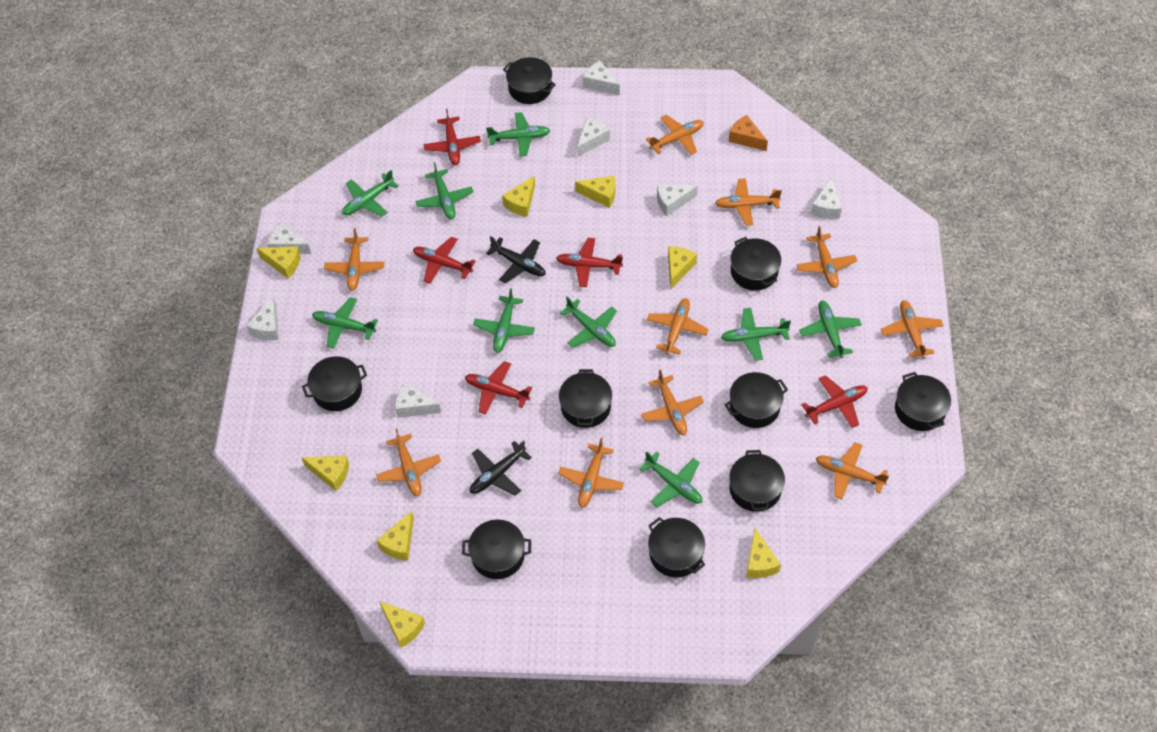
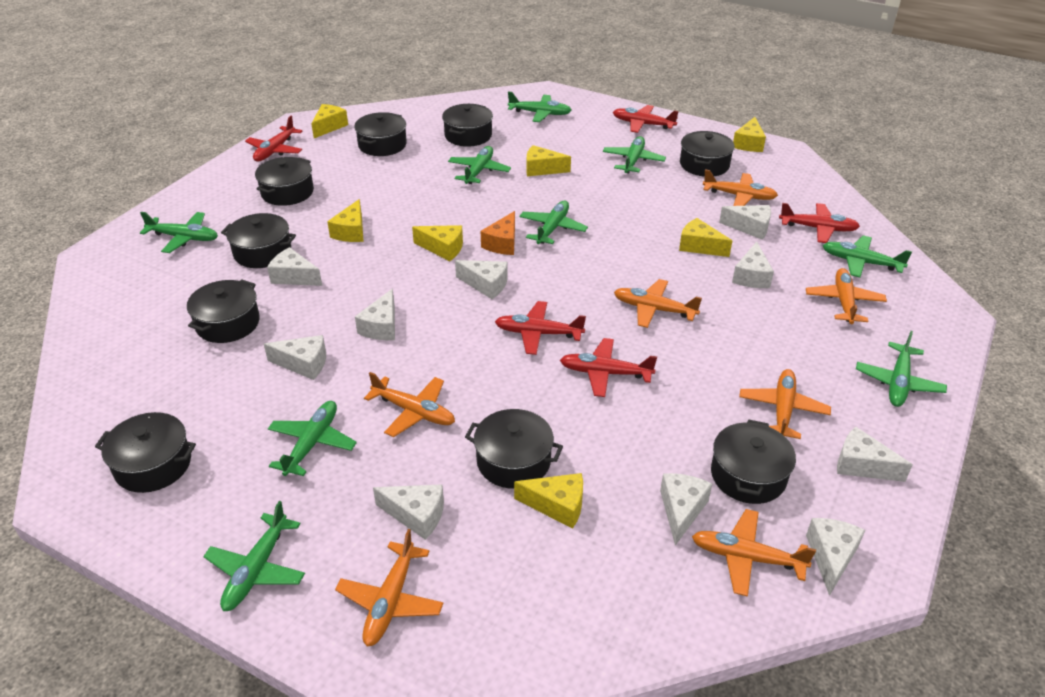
black plane: [470,440,532,496] [486,236,546,283] = 2 -> none = 0
orange plane: [324,228,384,291] [376,428,441,496] [558,438,624,508] [641,369,704,436] [646,115,704,155] [647,298,709,355] [715,178,782,226] [796,226,857,288] [816,442,889,499] [881,300,944,358] = 10 -> [335,529,443,646] [364,372,455,437] [614,279,702,328] [692,509,816,597] [703,170,778,206] [739,369,831,439] [806,268,887,324] = 7
white cheese: [246,296,279,340] [268,222,311,254] [395,383,441,418] [577,118,610,157] [583,61,620,95] [657,185,698,216] [811,177,842,219] = 7 -> [264,335,326,380] [267,247,322,286] [355,289,395,340] [373,484,444,540] [455,260,508,299] [660,473,712,546] [719,205,771,240] [732,242,774,288] [806,518,865,596] [837,427,913,482] = 10
yellow cheese: [257,246,301,279] [302,456,349,491] [376,511,414,561] [379,601,425,648] [502,176,535,217] [575,176,615,208] [668,246,697,289] [746,528,781,578] = 8 -> [311,104,348,138] [327,199,364,242] [412,225,463,261] [514,473,583,529] [527,145,571,176] [679,218,732,257] [733,117,766,152] = 7

